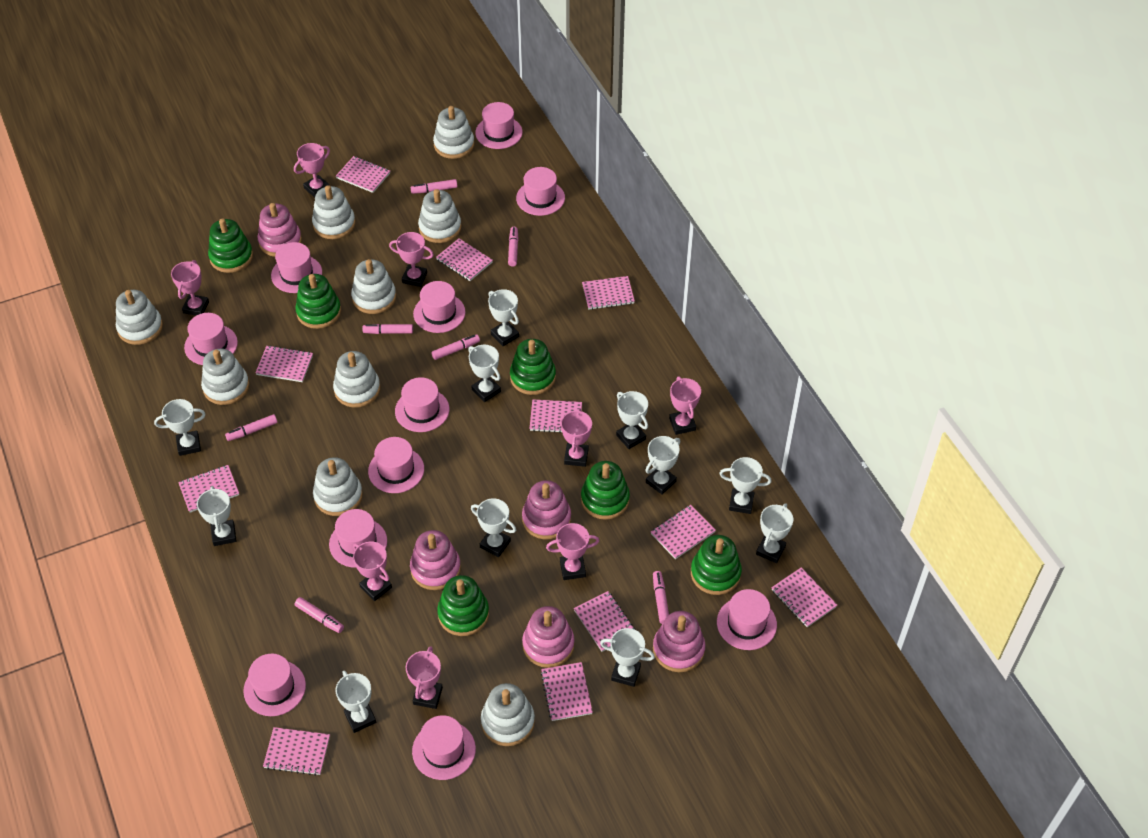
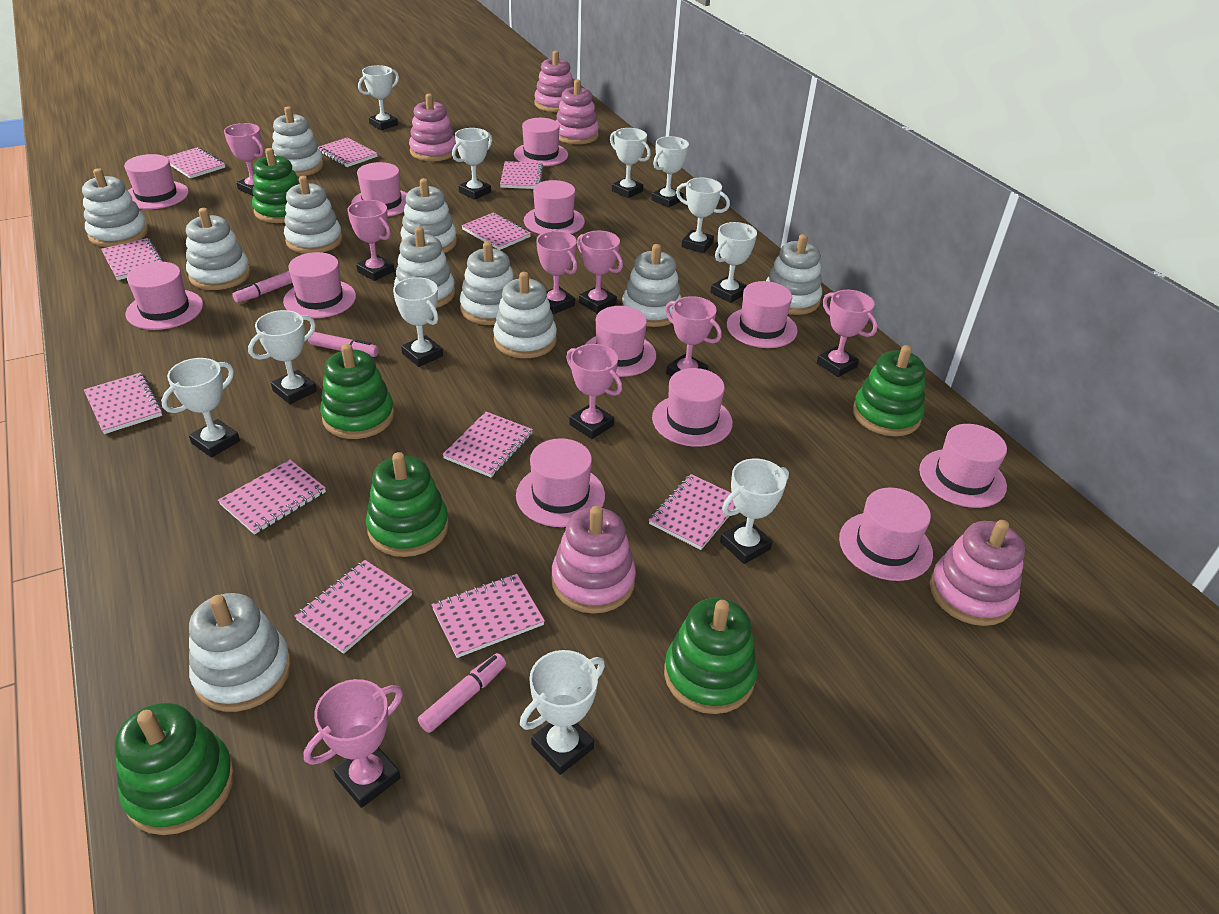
pink hat: [184,313,238,365] [243,654,306,716] [271,242,322,293] [329,509,387,568] [368,437,424,493] [395,377,449,432] [412,715,476,780] [413,281,465,333] [475,102,523,149] [516,167,565,216] [717,589,777,650] = 11 -> [124,154,189,209] [126,262,203,330] [283,252,356,318] [351,162,407,217] [514,118,568,166] [516,438,605,527] [524,180,585,234] [585,306,656,377] [652,368,733,447] [727,281,798,348] [839,488,933,581] [919,424,1007,508] = 12
pink marker: [225,414,277,441] [295,597,344,633] [362,324,413,334] [411,179,457,194] [431,334,480,360] [508,227,519,267] [653,571,669,624] = 7 -> [232,271,292,303] [308,332,379,357] [418,653,506,733] = 3
white stacking toy: [116,290,163,345] [201,349,249,405] [312,185,355,239] [313,457,363,516] [333,351,380,408] [351,259,396,314] [418,189,461,243] [433,106,474,159] [481,683,535,746] = 9 -> [82,168,148,247] [186,208,251,290] [189,593,291,712] [272,106,324,177] [284,176,343,254] [394,227,455,308] [400,178,457,253] [460,241,515,325] [493,272,557,358] [622,244,681,327] [766,234,822,315] = 11

